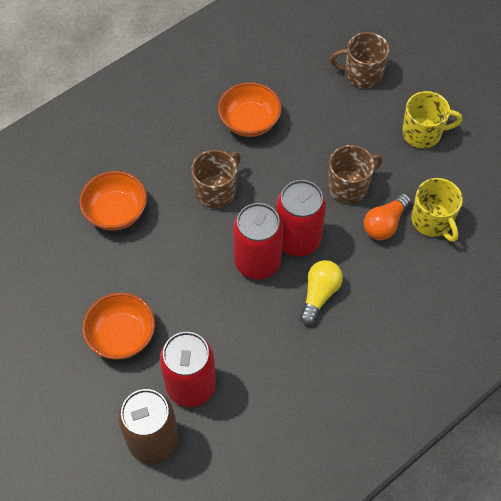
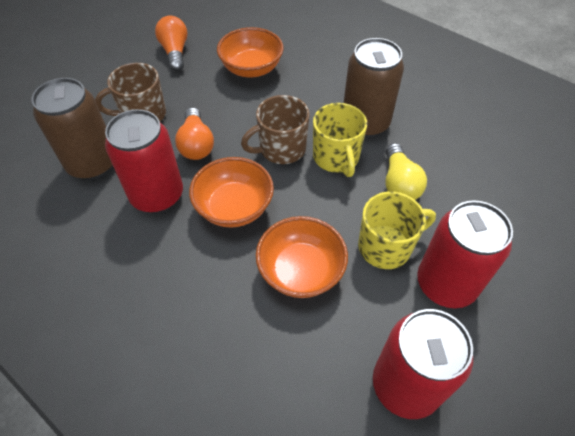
brown can: [118,389,179,464] = 1 -> [32,78,113,180] [344,38,404,138] = 2
brown mug: [191,150,241,208] [328,145,383,203] [330,32,390,88] = 3 -> [95,63,166,122] [241,95,310,164] = 2
orange light bulb: [364,193,411,240] = 1 -> [155,15,188,71] [175,107,214,160] = 2

